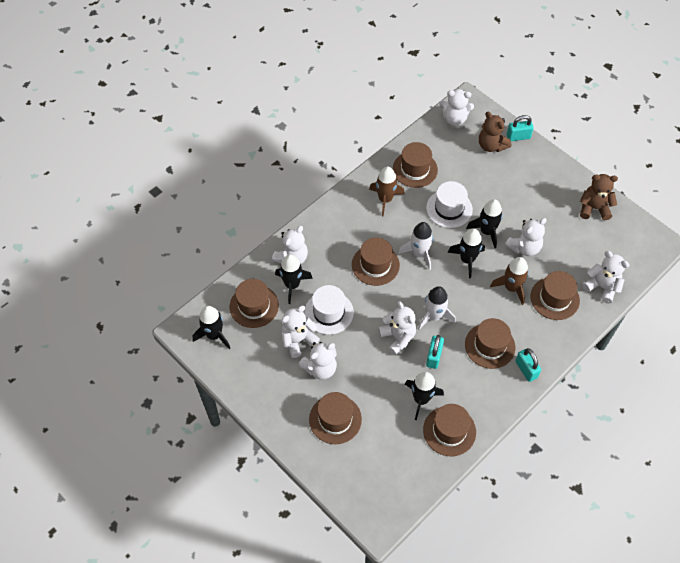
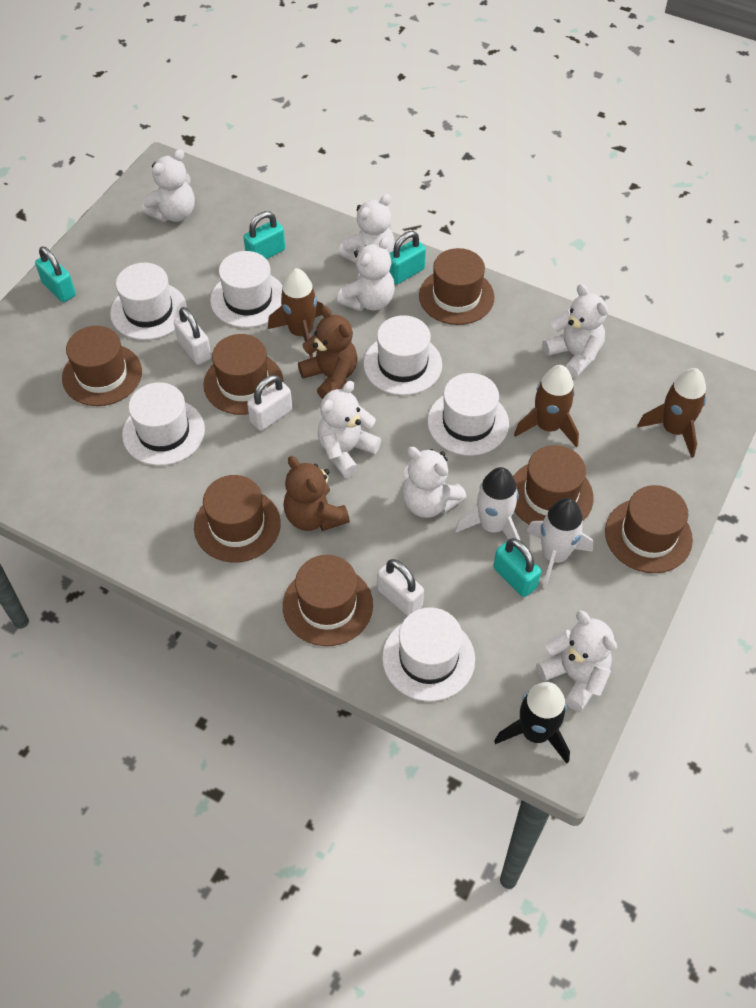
black rocket: [192,306,230,349] [275,254,313,304] [405,372,444,420] [448,228,485,278] [466,199,503,248] = 5 -> [494,682,570,763] = 1
brown rocket: [369,167,405,216] [490,257,529,305] = 2 -> [268,268,323,358] [514,365,579,447] [637,368,706,458] = 3
turquoise padlock: [426,335,444,369] [507,115,534,141] [515,348,541,382] = 3 -> [35,247,76,302] [243,211,285,259] [389,231,426,285] [493,538,541,597] = 4
white hat: [304,285,354,335] [426,181,473,228] = 2 -> [110,263,187,340] [122,382,205,466] [210,251,283,328] [363,315,442,395] [382,607,475,702] [428,373,509,456] = 6
white padlock: none = 0 -> [174,307,211,365] [247,375,292,431] [377,559,424,616] = 3

